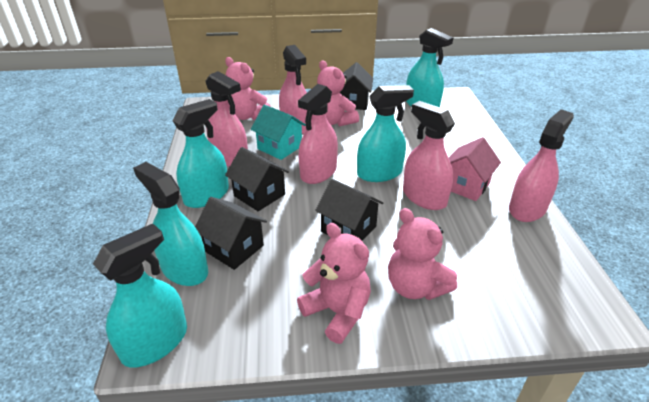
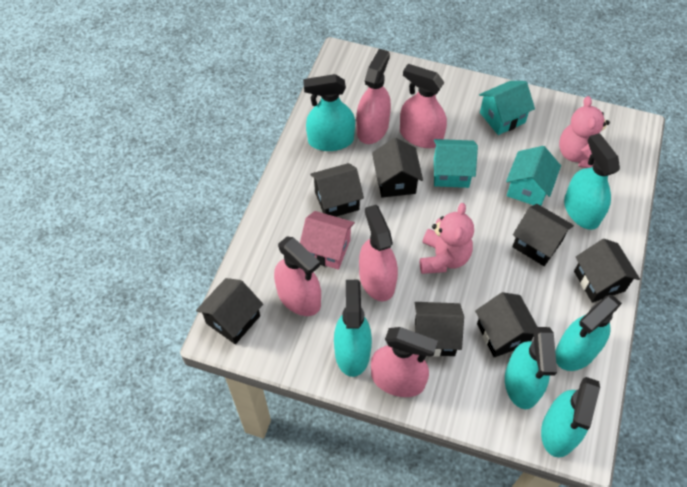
black house: [195,197,267,270] [225,147,289,211] [315,179,383,241] [340,62,373,110] = 4 -> [196,278,263,344] [310,163,364,217] [372,138,423,198] [415,302,464,357] [475,292,537,357] [512,204,574,266] [574,239,640,302] = 7
pink teddy bear: [225,57,271,120] [297,223,371,344] [317,60,359,126] [388,208,457,300] = 4 -> [420,203,474,274] [559,96,610,168] = 2
turquoise house: [251,105,306,160] = 1 -> [434,139,478,188] [479,81,535,135] [506,146,561,206] = 3
turquoise spray bottle: [93,224,187,368] [133,162,208,286] [172,99,229,208] [357,85,414,182] [406,28,453,107] = 5 -> [303,74,355,151] [334,280,372,377] [505,327,557,409] [541,377,600,457] [555,295,622,371] [564,133,620,230] = 6

